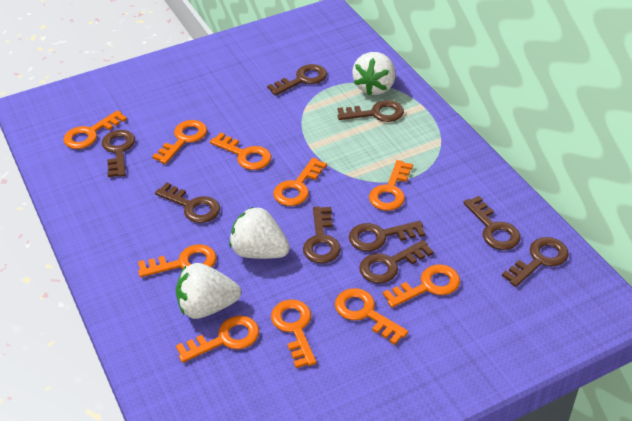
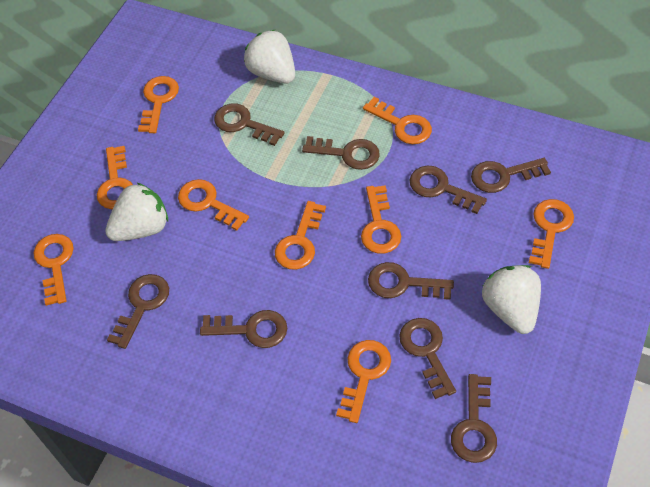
orange key: [63,110,127,149] [138,244,216,277] [152,120,207,164] [176,316,259,363] [210,133,271,170] [271,299,316,368] [273,158,327,206] [335,288,408,345] [369,160,413,211] [383,264,460,308] = 10 -> [33,234,74,306] [97,146,133,209] [138,76,179,133] [178,179,249,231] [275,201,326,270] [336,340,391,423] [361,185,401,254] [363,97,432,144] [529,199,574,269] = 9

